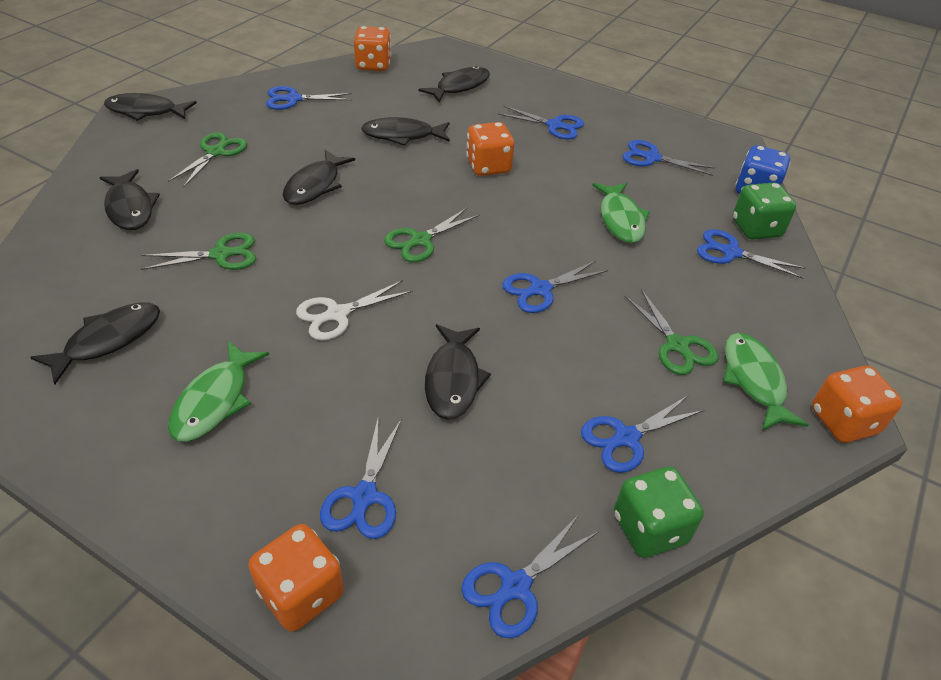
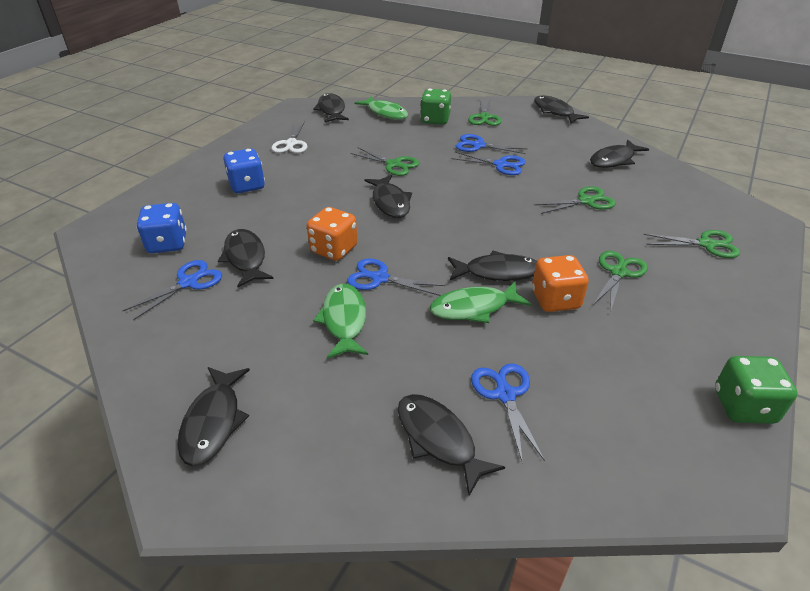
black fish: [30,302,160,384] [99,169,160,230] [104,93,197,121] [283,150,355,205] [361,117,450,146] [419,66,490,103] [425,324,491,420] = 7 -> [177,367,250,466] [218,229,274,287] [313,93,349,122] [364,175,412,218] [398,394,505,496] [448,250,537,281] [534,96,589,123] [590,139,649,168] = 8
blue dice: [735,145,790,194] = 1 -> [136,203,187,253] [223,148,265,193] = 2
blue scissors: [266,86,352,110] [320,419,402,539] [461,515,599,638] [498,106,584,140] [502,260,608,313] [581,396,704,473] [622,140,715,176] [697,229,806,279] = 8 -> [123,260,222,320] [347,259,445,296] [451,152,526,175] [456,134,527,154] [471,363,545,464] = 5
green scissors: [141,233,256,270] [168,132,247,187] [384,208,480,262] [624,289,719,375] = 4 -> [350,147,419,176] [468,98,501,126] [534,186,616,214] [593,251,648,313] [643,230,740,258] = 5
orange dice: [249,524,344,632] [354,26,391,71] [466,122,514,176] [812,366,902,443] = 4 -> [307,207,357,261] [532,255,589,312] = 2

